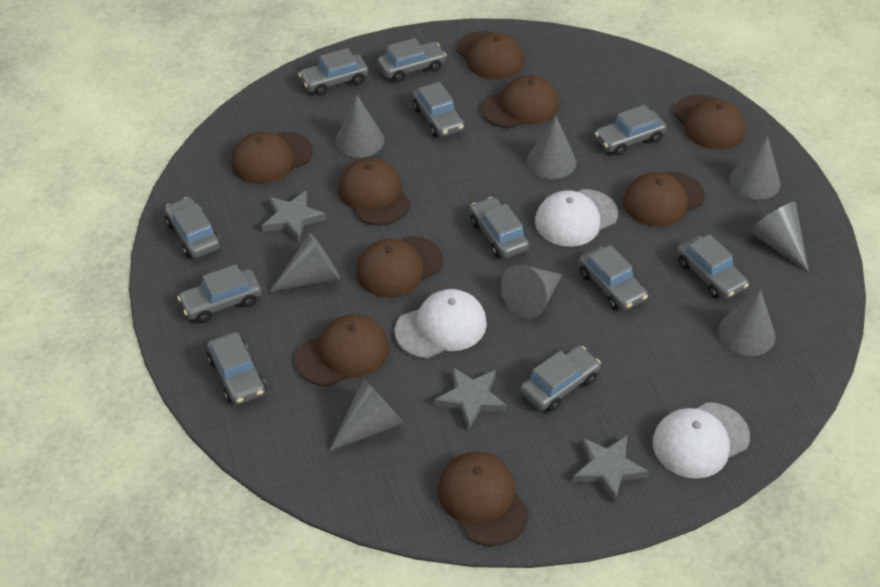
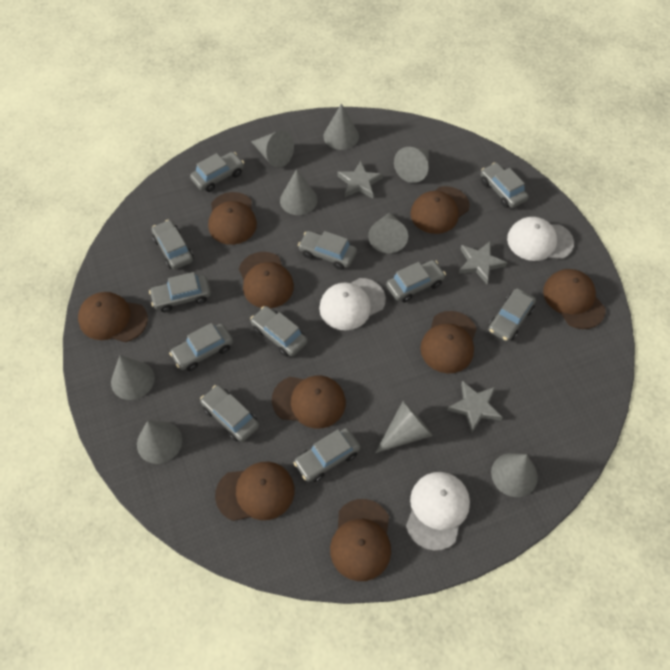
grey cone: [269,233,340,293] [329,379,404,451] [336,95,384,158] [501,265,562,319] [527,116,576,179] [718,289,775,356] [729,135,781,200] [749,202,809,271] = 8 -> [111,355,155,400] [137,420,182,464] [251,130,294,168] [280,169,318,215] [323,103,359,150] [368,212,408,253] [375,400,433,453] [394,147,429,183] [491,453,538,497] = 9

